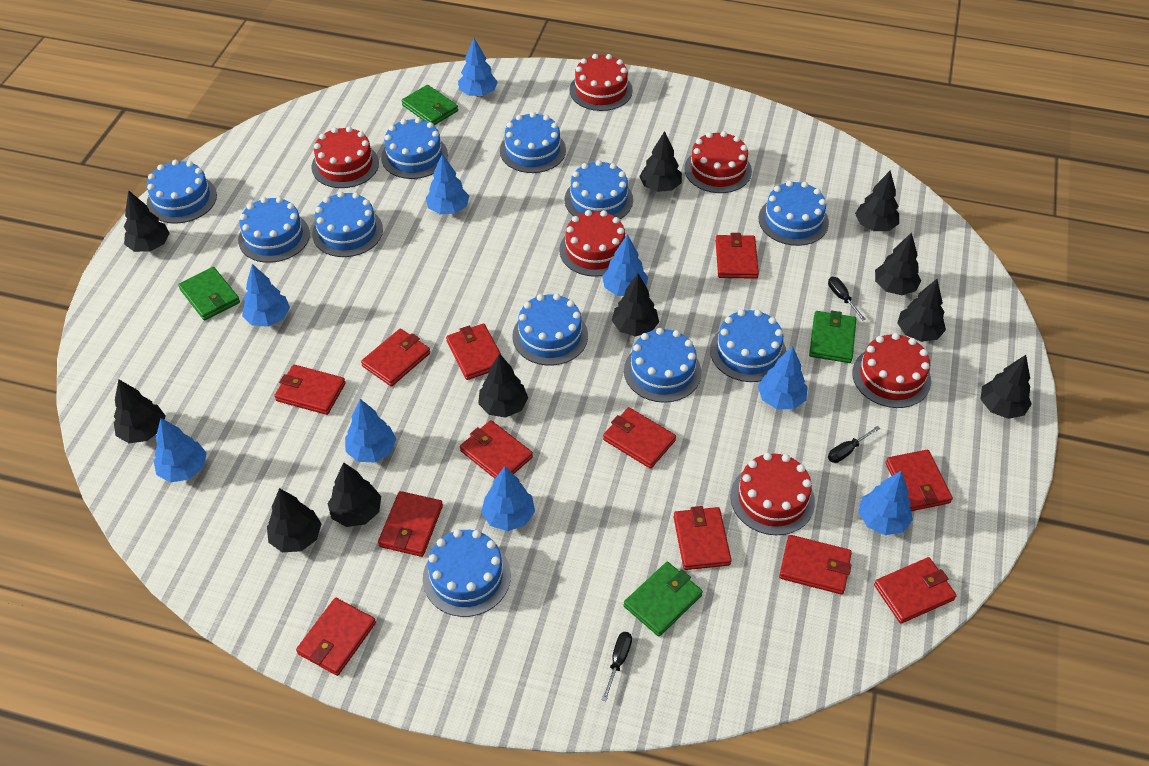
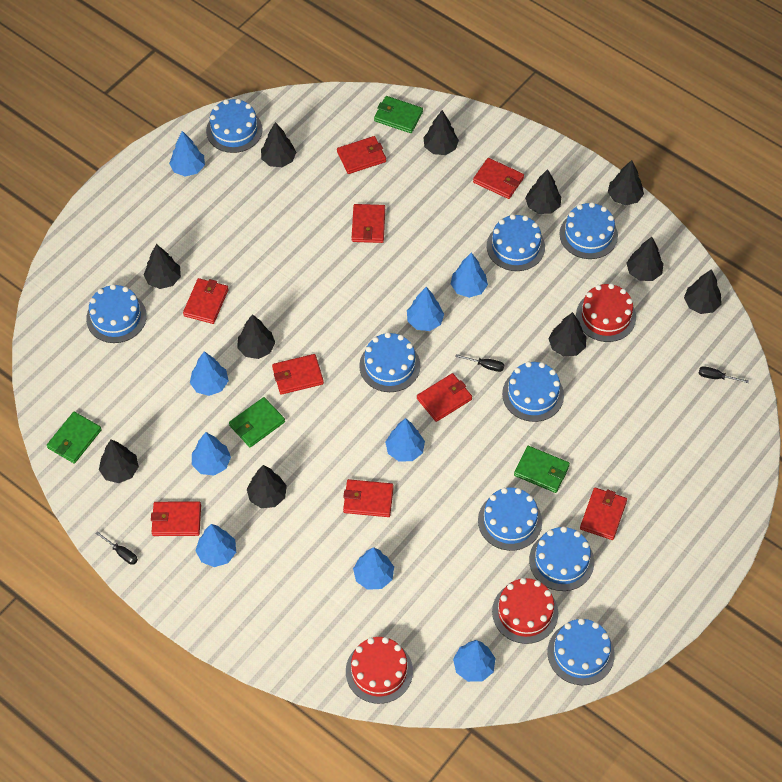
blue cake: [147,160,217,224] [238,197,310,263] [312,191,383,257] [381,118,448,179] [423,529,511,617] [500,112,566,173] [512,294,588,365] [565,160,633,219] [624,328,701,403] [710,309,787,382] [759,181,829,246] = 11 -> [86,284,147,343] [206,99,263,153] [359,332,420,392] [478,488,542,551] [487,214,545,271] [502,362,564,422] [529,526,594,591] [547,618,615,685] [559,202,618,259] = 9
red cake: [311,126,379,188] [559,210,625,277] [569,54,633,111] [684,131,752,193] [730,453,815,535] [852,333,931,408] = 6 -> [346,637,413,704] [492,578,558,644] [576,283,636,342] = 3
red wallet: [274,365,346,415] [296,598,376,676] [361,328,430,386] [378,491,443,557] [446,323,502,380] [460,420,533,478] [603,407,676,469] [674,506,731,570] [716,233,759,279] [779,535,852,594] [874,557,957,624] [885,450,953,511] = 12 -> [151,501,201,536] [183,278,229,324] [272,354,324,395] [337,136,386,174] [343,479,394,517] [352,204,385,243] [417,373,472,422] [473,158,524,199] [580,488,627,540] = 9

